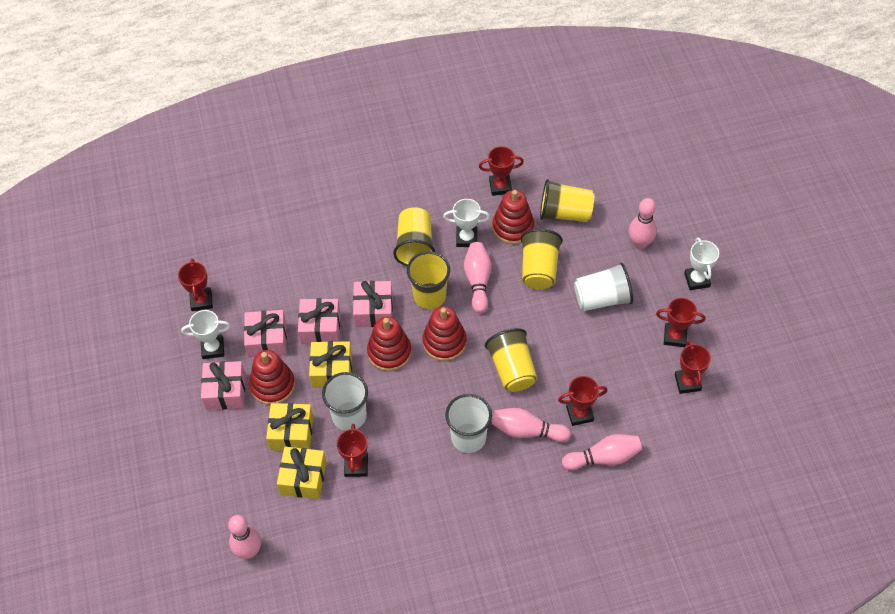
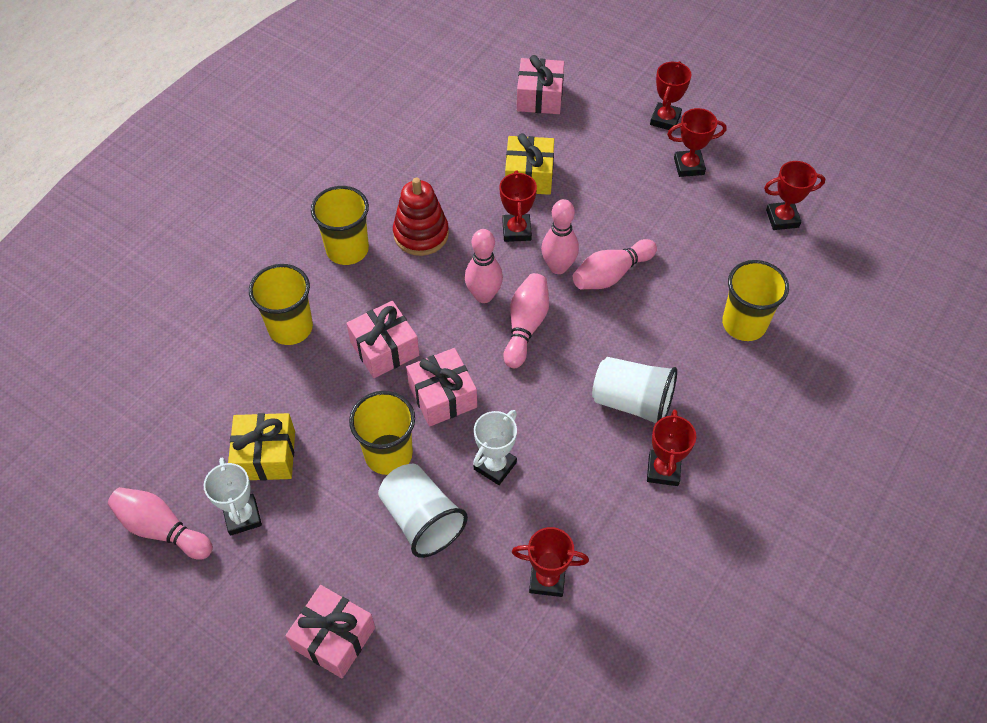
red stacking toy: [249,350,295,405] [367,316,412,371] [422,306,467,361] [492,190,534,244] = 4 -> [393,178,449,256] = 1
white cup: [322,372,368,431] [445,394,492,453] [574,263,633,311] = 3 -> [378,463,468,558] [592,357,677,423] = 2
white trophy: [181,310,231,359] [443,199,490,247] [684,237,719,290] = 3 -> [204,457,262,536] [473,410,517,485] = 2
yellow cup: [393,207,435,266] [407,251,450,309] [485,328,537,392] [521,229,563,289] [540,179,594,222] = 5 -> [249,264,313,345] [311,186,369,265] [349,391,415,475] [722,260,789,341] = 4
yellow gift: [266,403,313,451] [277,447,326,499] [309,341,352,388] = 3 -> [228,413,295,481] [505,133,554,195] = 2

